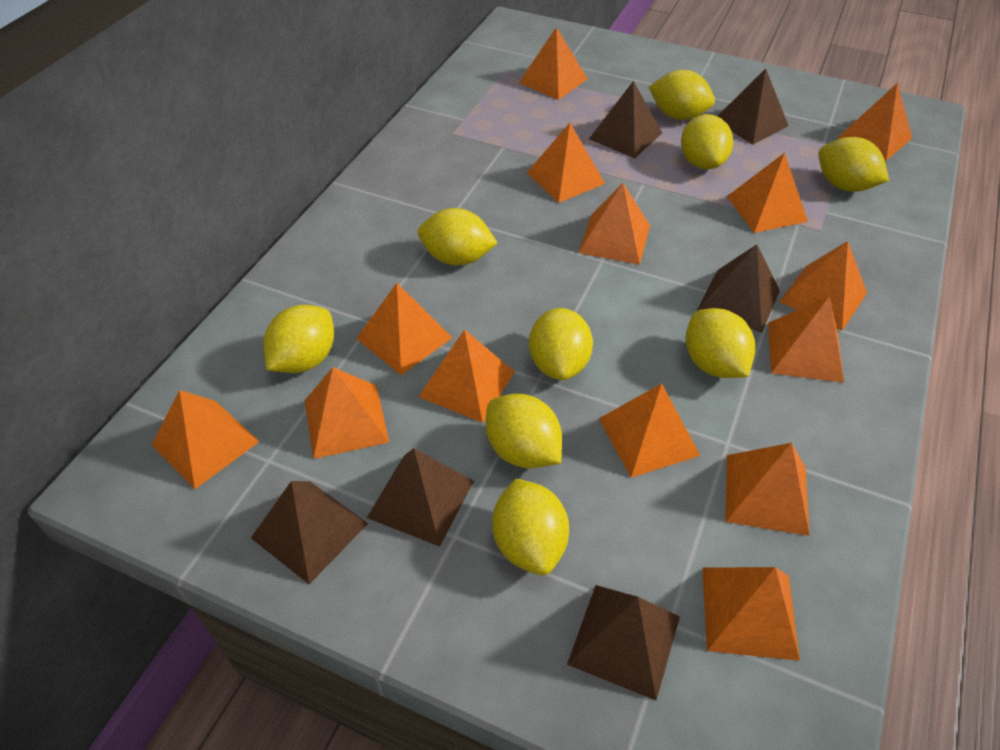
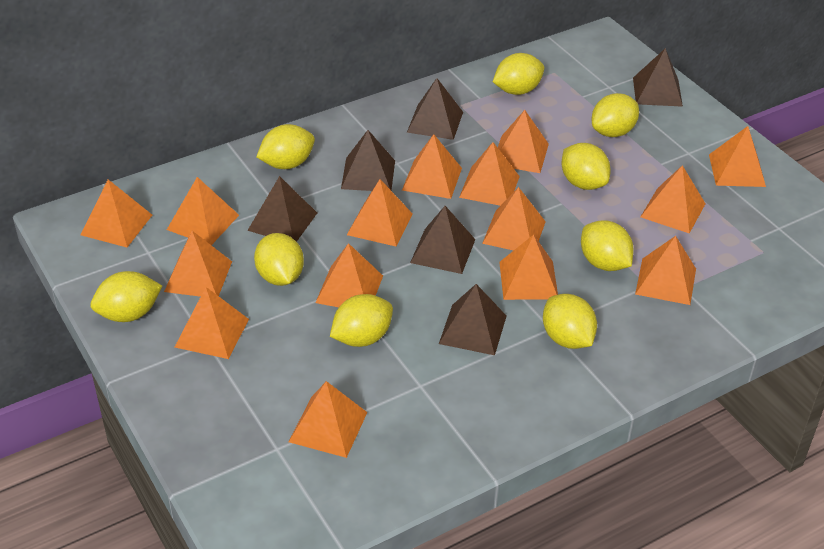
orange pyramid: [152,390,260,489] [305,367,389,459] [356,283,452,375] [418,329,515,423] [519,27,588,100] [527,123,605,203] [579,183,650,265] [599,383,700,478] [702,567,800,661] [726,443,810,536] [727,153,808,233] [768,296,844,383] [779,241,867,331] [837,83,912,161] = 14 -> [81,180,152,247] [164,231,232,297] [167,177,239,245] [175,287,249,359] [289,381,367,458] [315,243,383,307] [347,179,413,246] [402,134,462,199] [459,142,520,206] [482,187,546,251] [498,110,549,173] [499,235,558,300] [635,236,696,305] [641,165,706,234] [709,126,766,187] = 15

